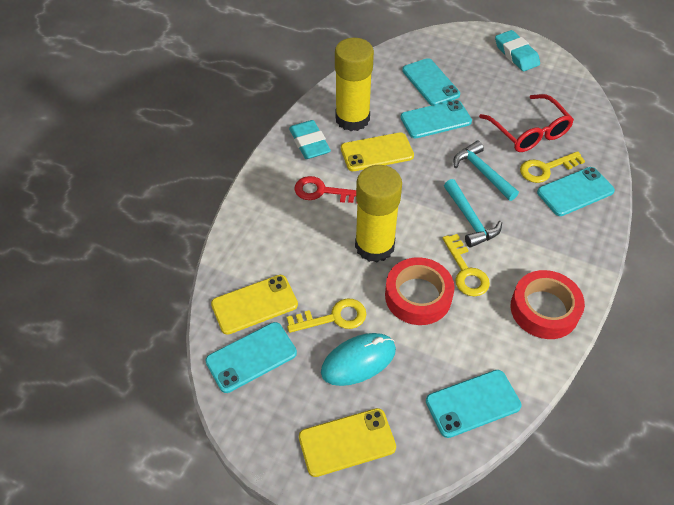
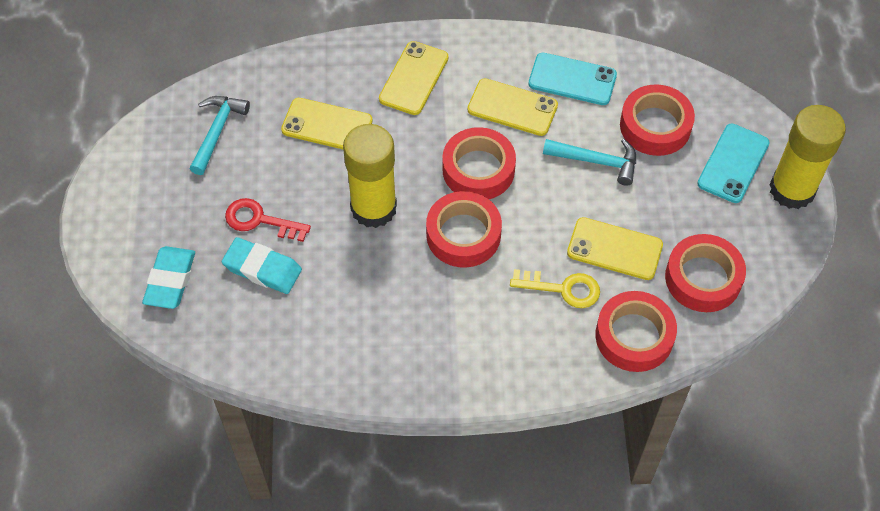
red glasses: [479,94,574,152] = 1 -> none = 0
red tape: [385,257,454,325] [511,270,585,339] = 2 -> [426,191,502,268] [442,127,516,199] [595,291,677,372] [620,84,695,156] [665,234,746,312] = 5
turquoise mouse: [321,333,396,386] = 1 -> none = 0
turquoise phone: [205,322,297,393] [400,100,472,138] [402,58,460,106] [426,370,522,438] [537,167,615,216] = 5 -> [529,53,617,105] [697,124,770,203] = 2
yellow key: [287,299,366,333] [442,234,490,296] [520,151,585,183] = 3 -> [510,269,600,308] = 1
yellow phone: [211,275,298,335] [299,408,396,477] [341,132,414,171] = 3 -> [281,98,373,149] [379,41,449,115] [468,78,558,136] [567,217,663,280] = 4

